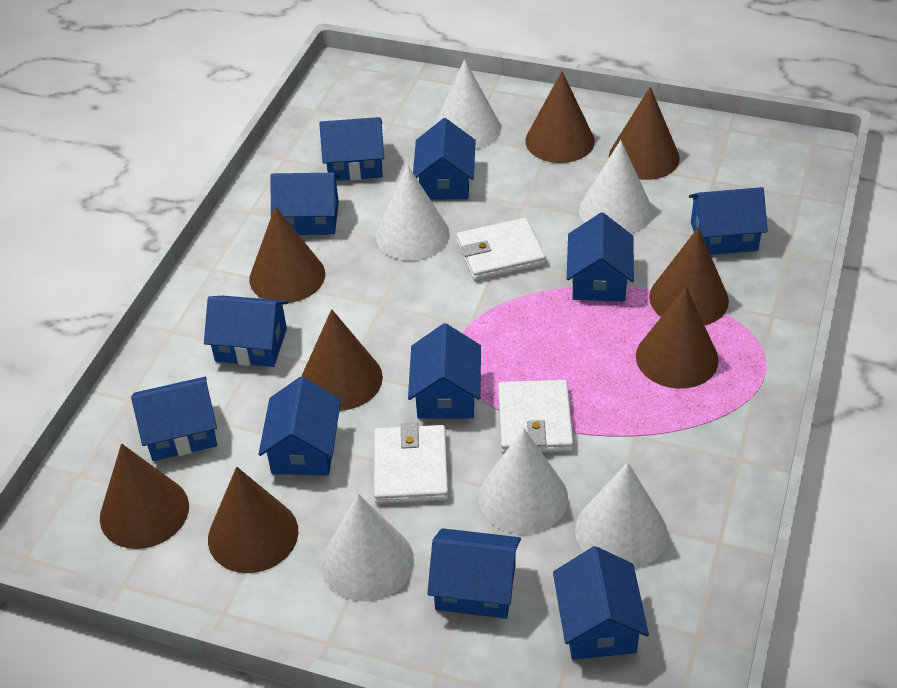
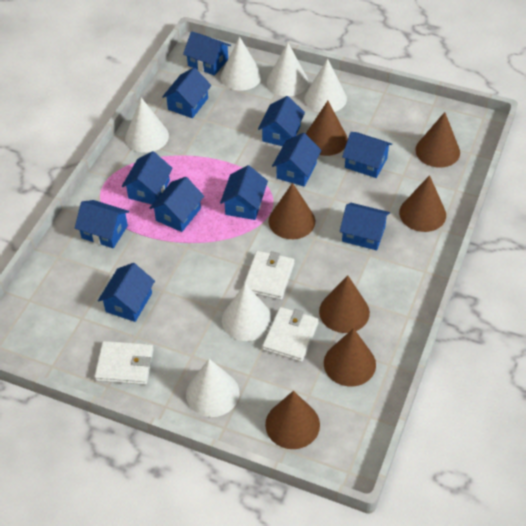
brown cone: [100,443,189,549] [208,467,298,573] [249,206,325,303] [302,309,383,411] [525,71,595,163] [609,87,680,180] [636,287,719,389] [649,227,729,326] = 8 -> [265,391,320,449] [268,183,315,239] [306,101,348,156] [319,275,370,333] [324,328,376,386] [399,175,446,232] [415,112,460,168] = 7

